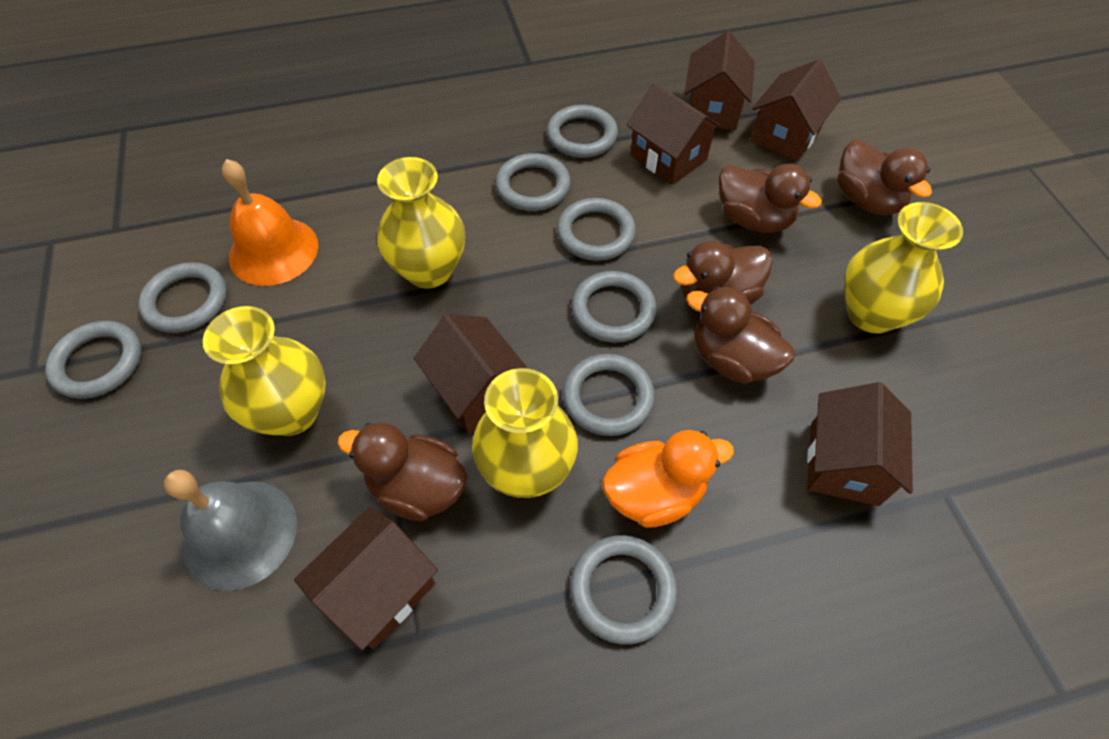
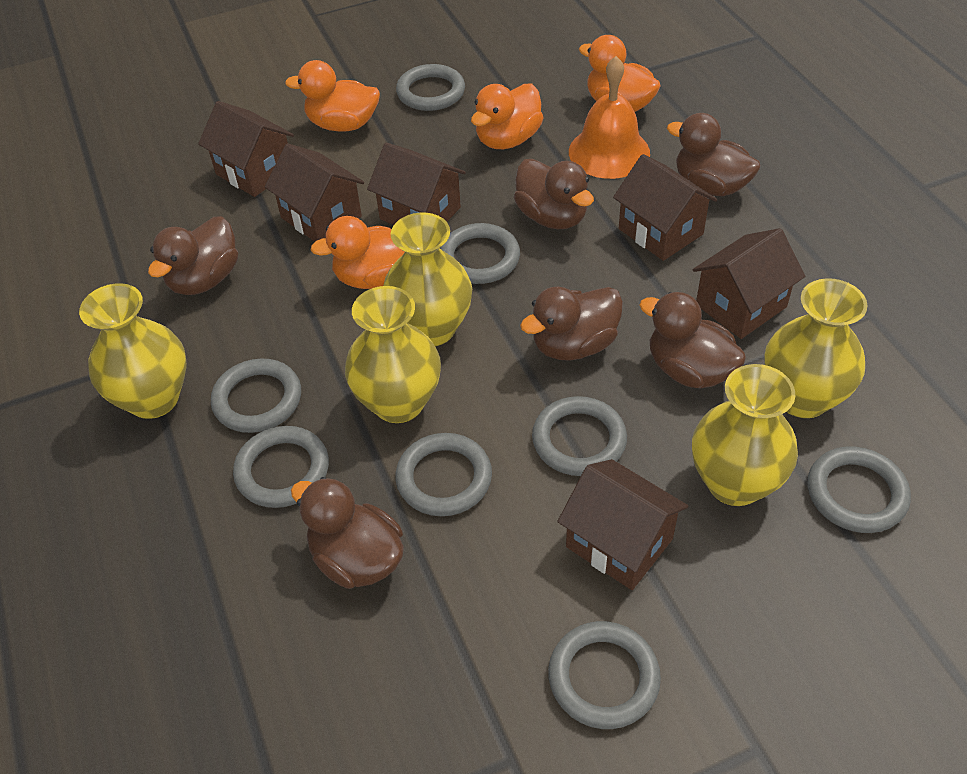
brown duck: [337,422,467,521] [673,241,773,305] [686,286,794,384] [719,163,822,233] [838,139,932,215] = 5 -> [148,216,238,295] [291,477,404,589] [514,159,594,229] [520,287,623,361] [639,292,746,388] [667,113,761,196] = 6
grey bell: [164,470,297,591] = 1 -> none = 0
orange duck: [602,430,734,528] = 1 -> [285,60,380,132] [311,216,405,289] [471,84,544,149] [579,35,661,112] = 4
yellow vase: [203,306,326,436] [377,157,465,289] [472,368,578,498] [844,202,963,334] = 4 -> [79,283,187,419] [345,286,441,423] [383,213,472,346] [692,364,798,506] [764,278,868,418] = 5

